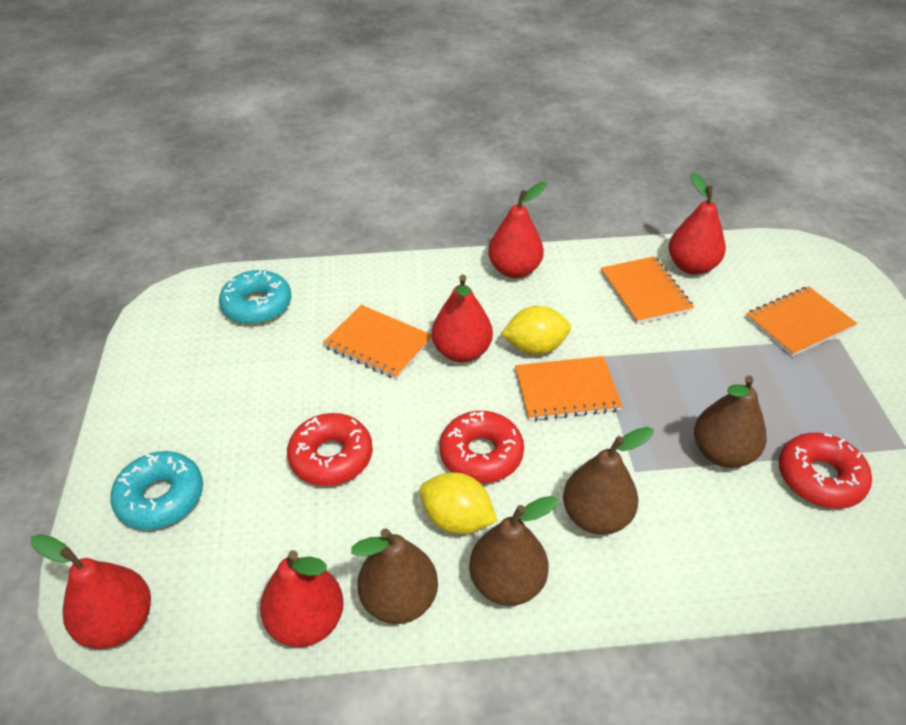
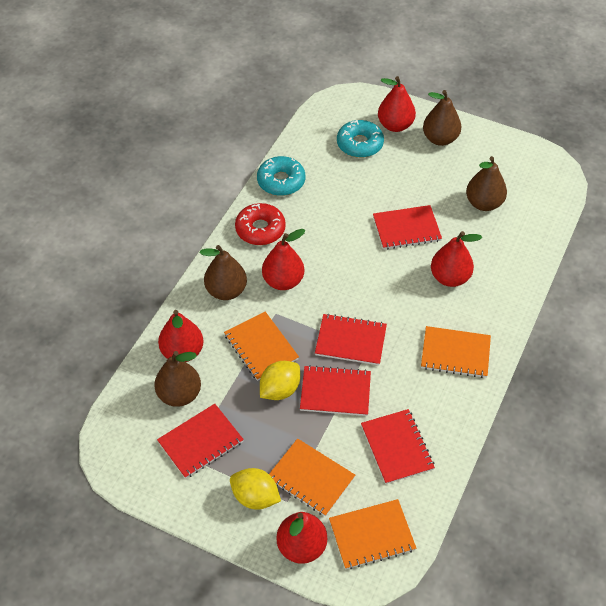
red donut: [287,413,373,486] [439,411,524,483] [779,433,872,509] = 3 -> [235,203,286,245] = 1
red notebook: none = 0 -> [157,404,244,479] [300,365,371,416] [315,313,387,365] [361,409,435,484] [373,205,442,249] = 5

